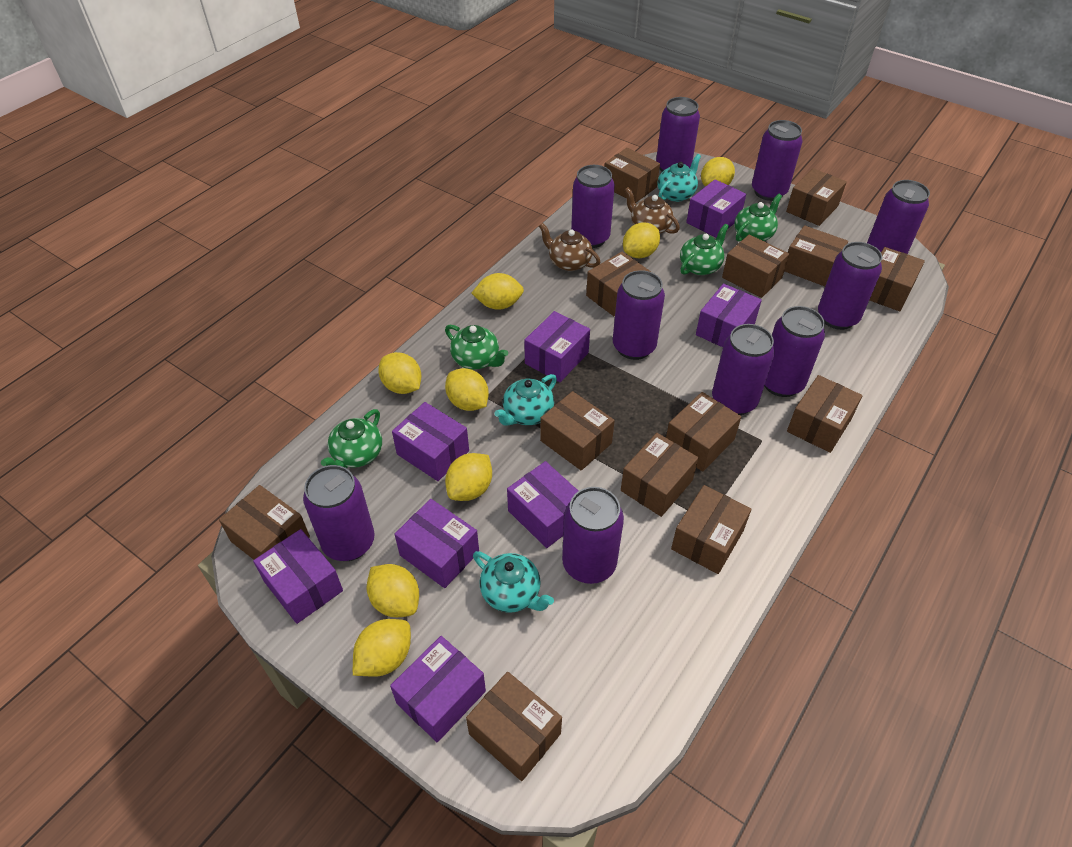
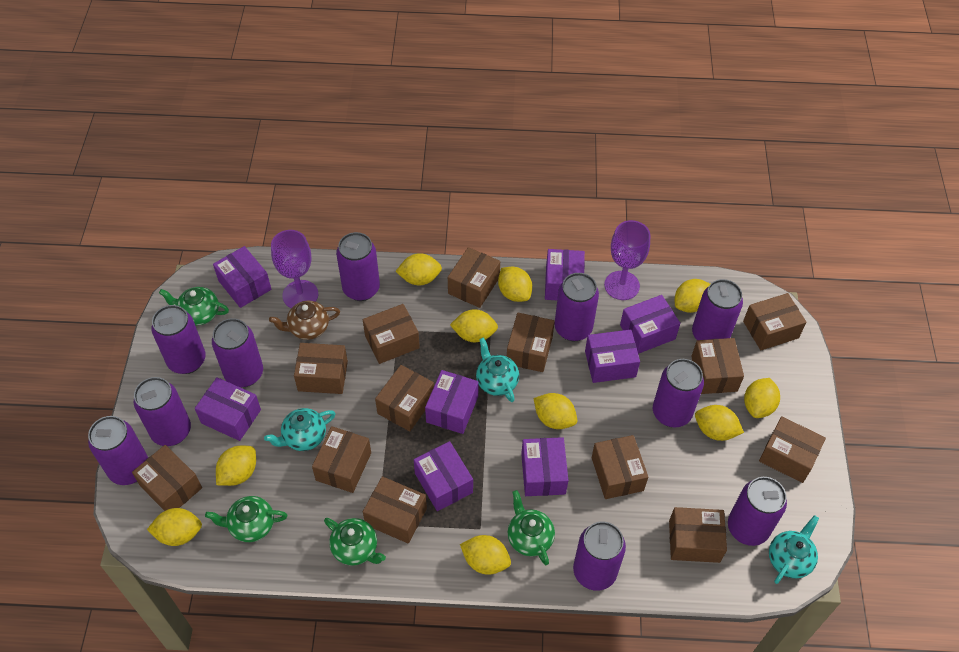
brown teapot: [539,223,600,271] [625,187,680,234] = 2 -> [269,301,340,340] = 1
purple goblet: none = 0 -> [271,230,318,308] [604,220,650,300] = 2
yellow lemon: [353,619,411,677] [367,564,419,617] [378,352,422,394] [445,368,489,411] [445,453,492,501] [472,273,524,310] [623,222,660,258] [701,157,735,187] = 8 -> [147,508,202,546] [216,446,256,486] [396,253,442,285] [450,309,498,342] [460,535,511,575] [498,267,532,302] [533,393,577,429] [675,279,710,313] [695,405,744,441] [744,378,780,418] = 10

